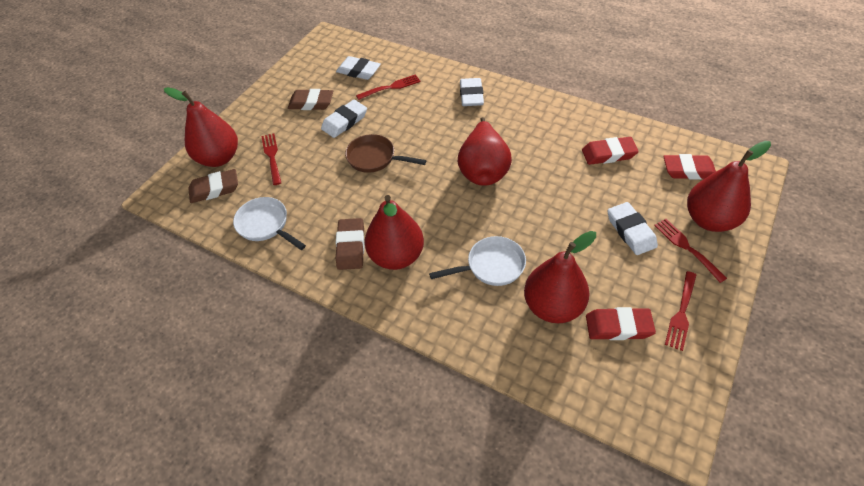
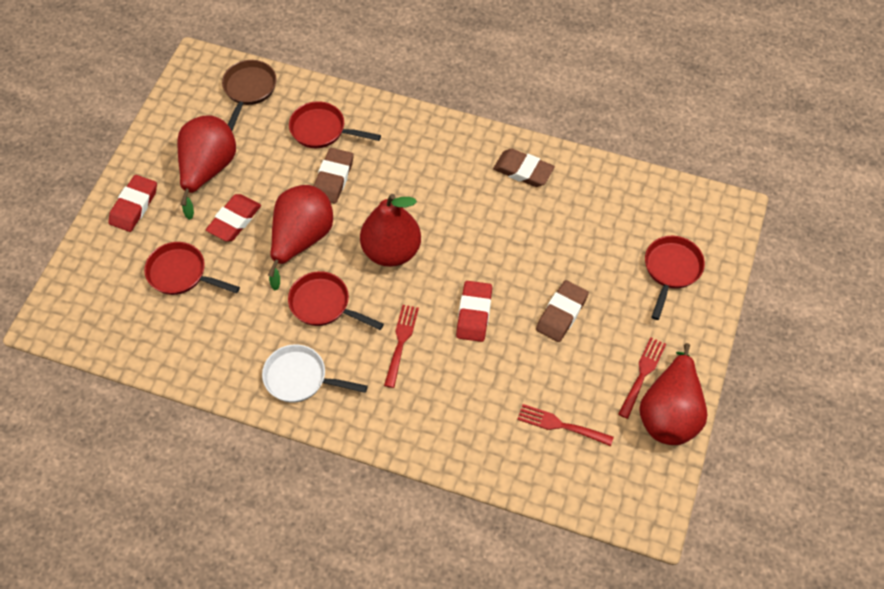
red fork: [261,133,281,185] [356,74,421,100] [654,219,727,283] [665,271,696,351] = 4 -> [384,305,419,388] [517,404,614,446] [618,337,666,419] = 3
red pan: none = 0 -> [144,242,240,295] [288,271,384,330] [289,101,381,148] [645,236,705,320] = 4
red pear: [164,87,238,167] [365,195,424,270] [458,117,512,186] [524,231,596,323] [687,141,771,232] = 5 -> [177,115,236,220] [268,185,333,290] [360,194,421,267] [639,343,707,445] = 4
white eraser: [321,100,367,138] [336,56,381,80] [460,78,484,106] [608,202,658,255] = 4 -> none = 0
white pan: [233,197,306,250] [429,236,526,286] = 2 -> [262,345,368,402] = 1

